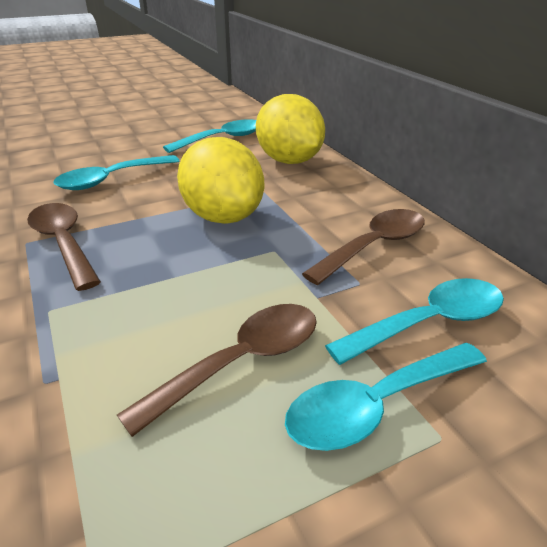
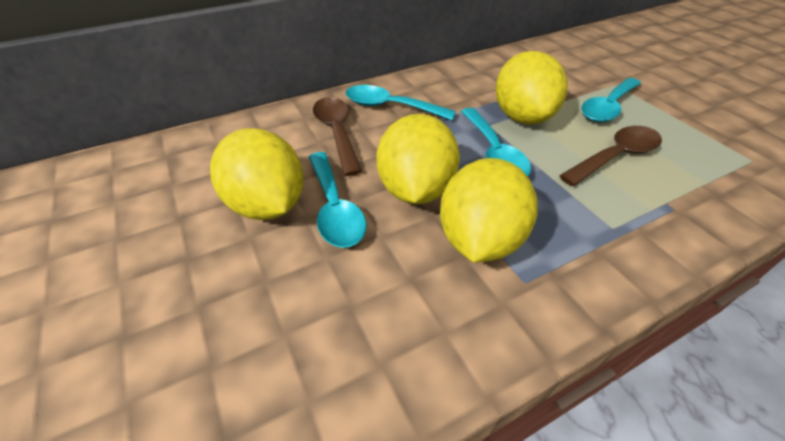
brown spoon: [27,203,101,291] [117,304,317,437] [302,209,425,285] = 3 -> [313,97,362,176] [559,126,662,186] = 2
yellow lemon: [177,137,264,224] [256,94,325,164] = 2 -> [210,128,304,220] [376,114,460,204] [440,158,538,262] [496,51,567,124] = 4

